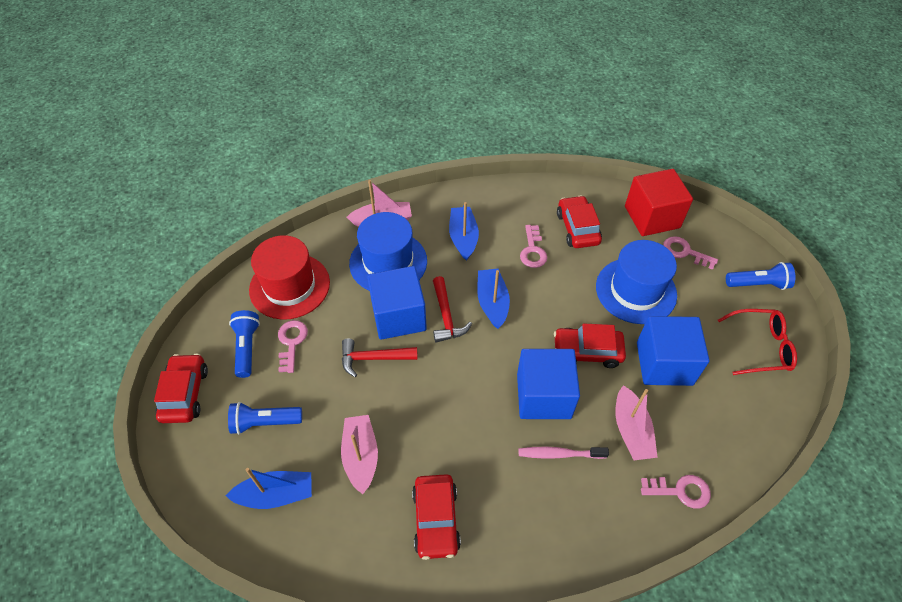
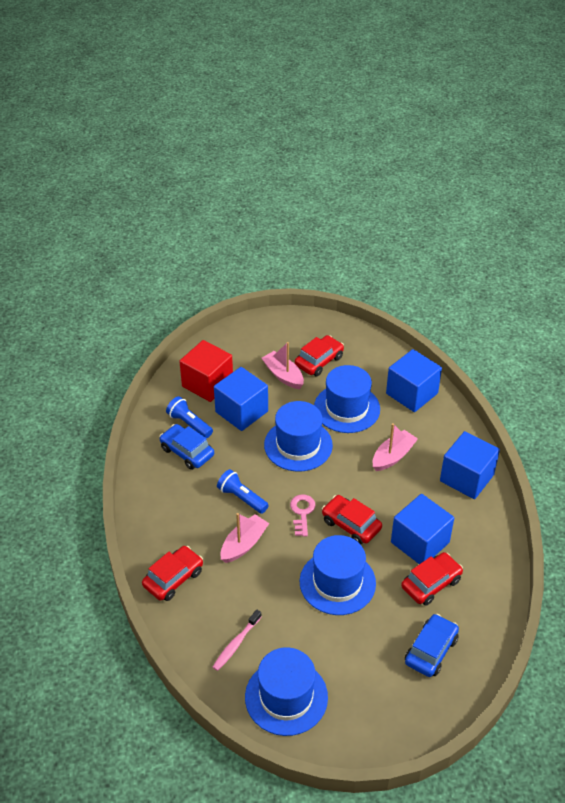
blue boat: [226,468,312,509] [449,202,479,261] [477,269,510,329] = 3 -> none = 0
blue car: none = 0 -> [159,424,214,470] [405,614,459,677] = 2
blue cube: [367,266,427,340] [517,349,580,419] [637,316,710,386] = 3 -> [214,367,268,431] [386,349,442,412] [391,494,454,564] [440,431,500,499] = 4
blue flashlight: [228,402,302,435] [229,310,260,378] [726,262,795,290] = 3 -> [166,396,213,438] [217,469,269,514] = 2
blue hat: [349,212,427,291] [596,240,677,324] = 2 -> [245,647,328,736] [264,401,333,472] [300,535,376,615] [314,365,380,433] = 4
pink key: [278,320,308,373] [520,225,547,268] [641,475,711,509] [663,236,718,270] = 4 -> [290,494,315,537] = 1
red glasses: [718,309,797,375] = 1 -> none = 0
red hammer: [342,339,418,377] [433,276,472,343] = 2 -> none = 0
red hat: [249,235,330,320] = 1 -> none = 0

